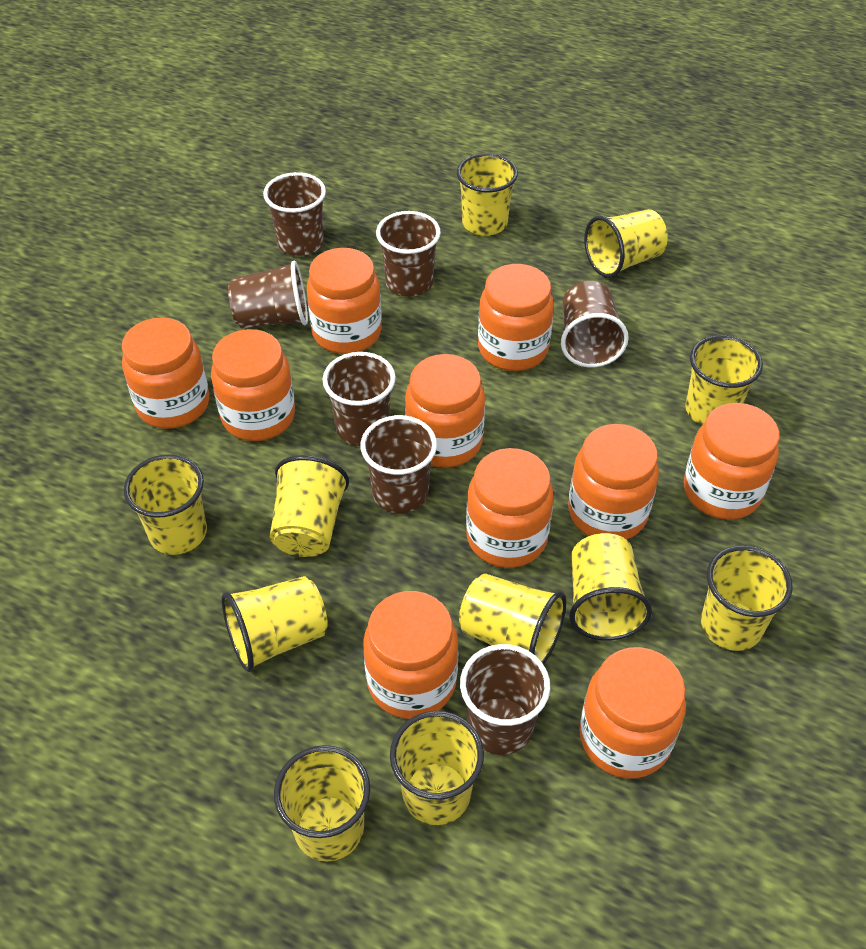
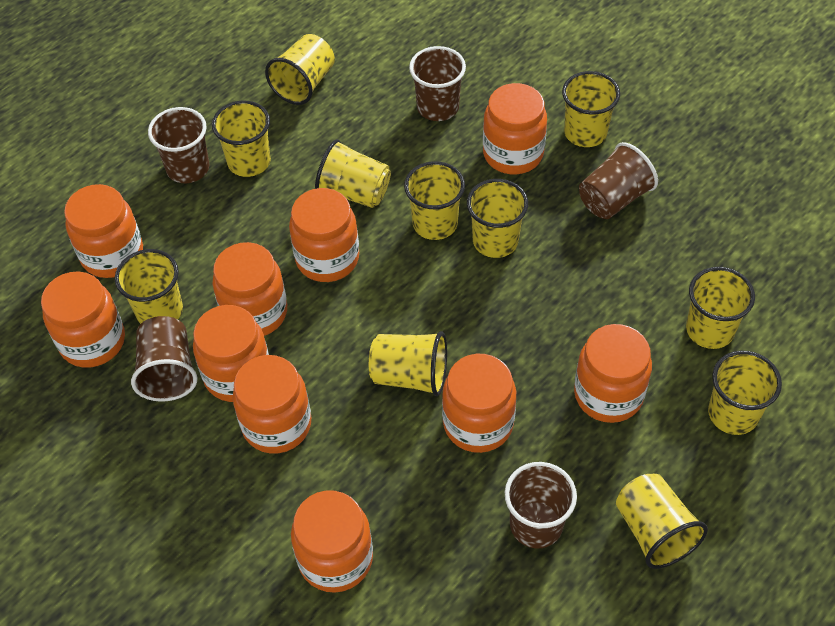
brown cup: [228,261,308,329] [263,172,326,256] [322,352,396,446] [360,415,437,513] [376,211,441,297] [460,644,550,755] [561,281,629,367] = 7 -> [131,316,198,402] [148,107,209,183] [409,46,466,121] [505,462,577,548] [579,142,658,219] = 5

